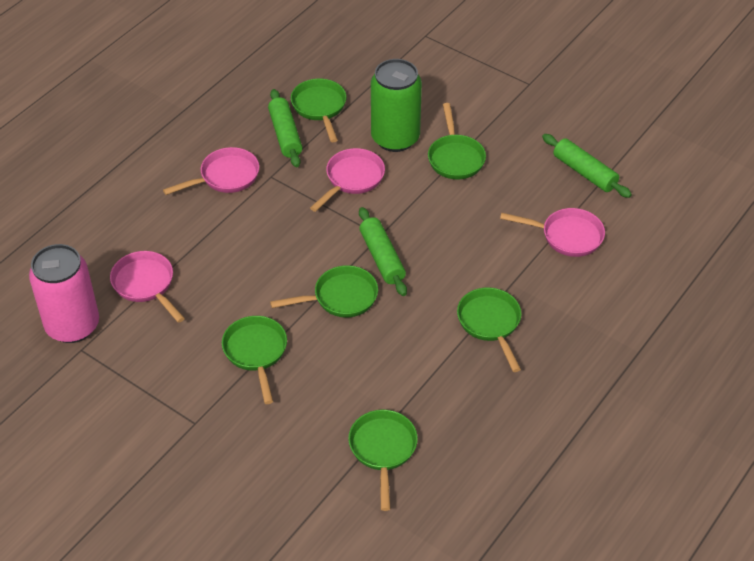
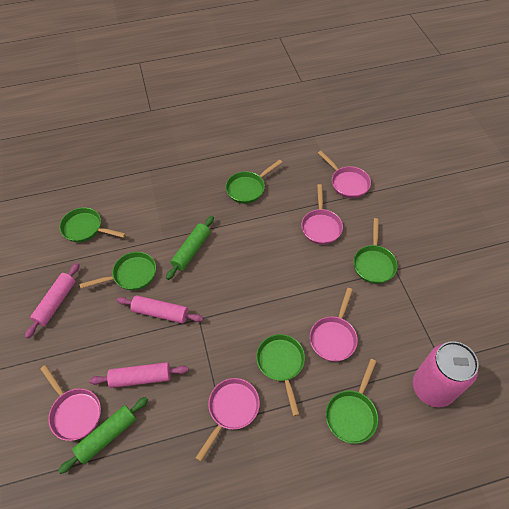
green can: [371,59,422,152] = 1 -> none = 0
green rolling pin: [268,89,302,167] [359,207,407,296] [542,134,632,198] = 3 -> [58,397,148,474] [166,216,214,280] = 2
pink pan: [110,251,185,323] [163,147,259,195] [310,148,385,212] [500,208,605,257] = 4 -> [40,365,101,441] [196,378,260,462] [301,184,343,245] [310,288,358,362] [318,151,371,198] = 5
pink rolling pin: none = 0 -> [25,263,80,338] [89,362,188,388] [117,295,203,324] = 3

